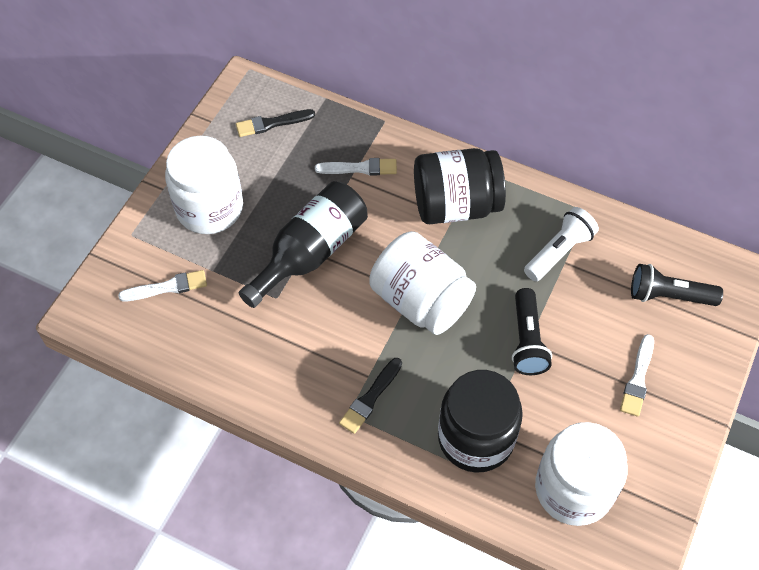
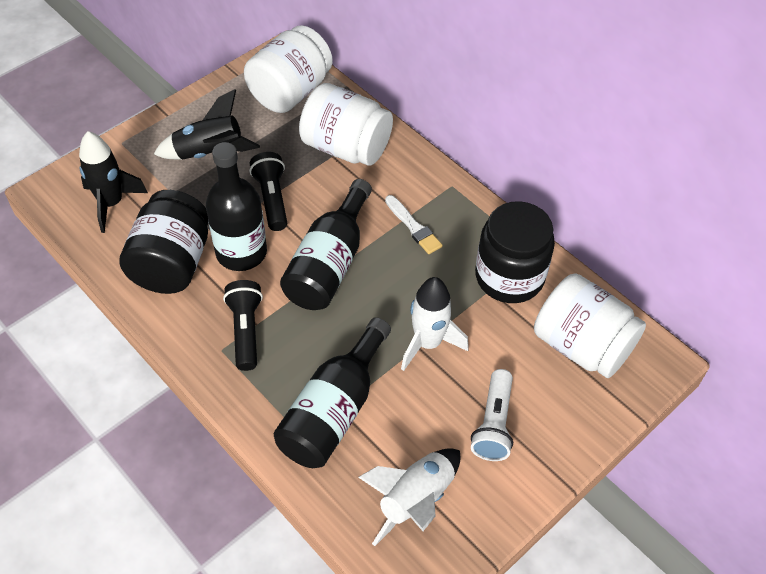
black bottle: [239,181,368,308] = 1 -> [206,142,267,271] [274,317,391,468] [280,179,372,310] = 3
black brush: [236,109,315,137] [339,358,402,434] = 2 -> none = 0
black rocket: none = 0 -> [79,131,148,233] [154,89,260,159] = 2
white brush: [118,270,207,301] [315,158,397,175] [620,334,654,417] = 3 -> [385,195,443,254] = 1
white rocket: none = 0 -> [358,448,461,546] [401,277,469,371] = 2

